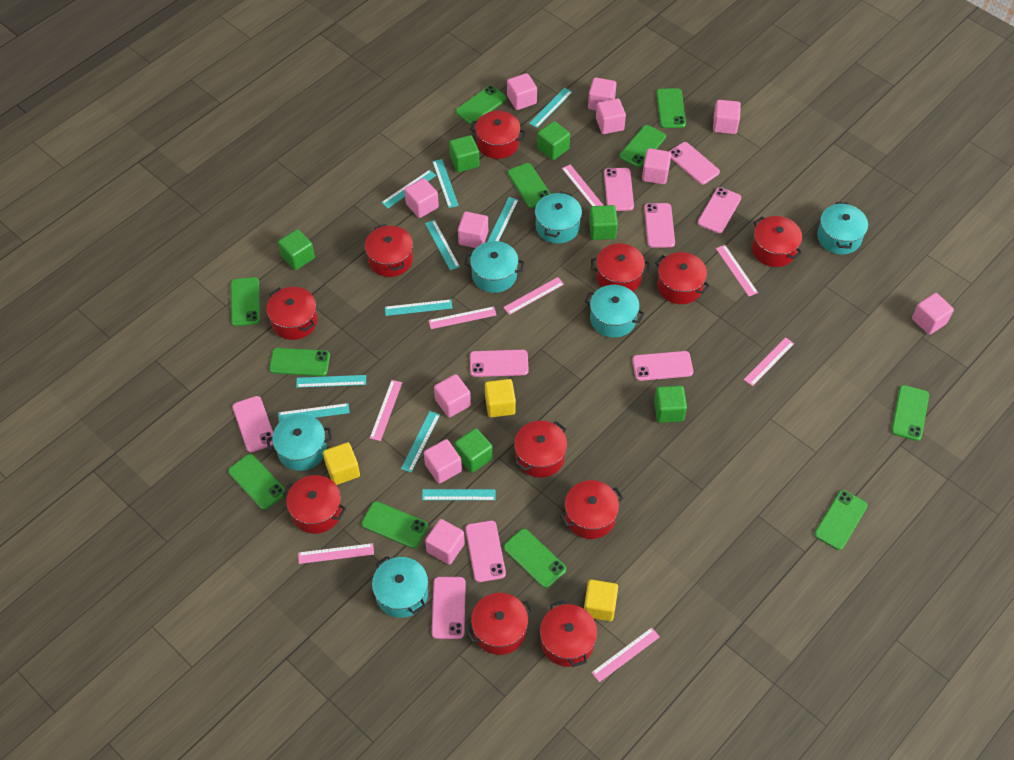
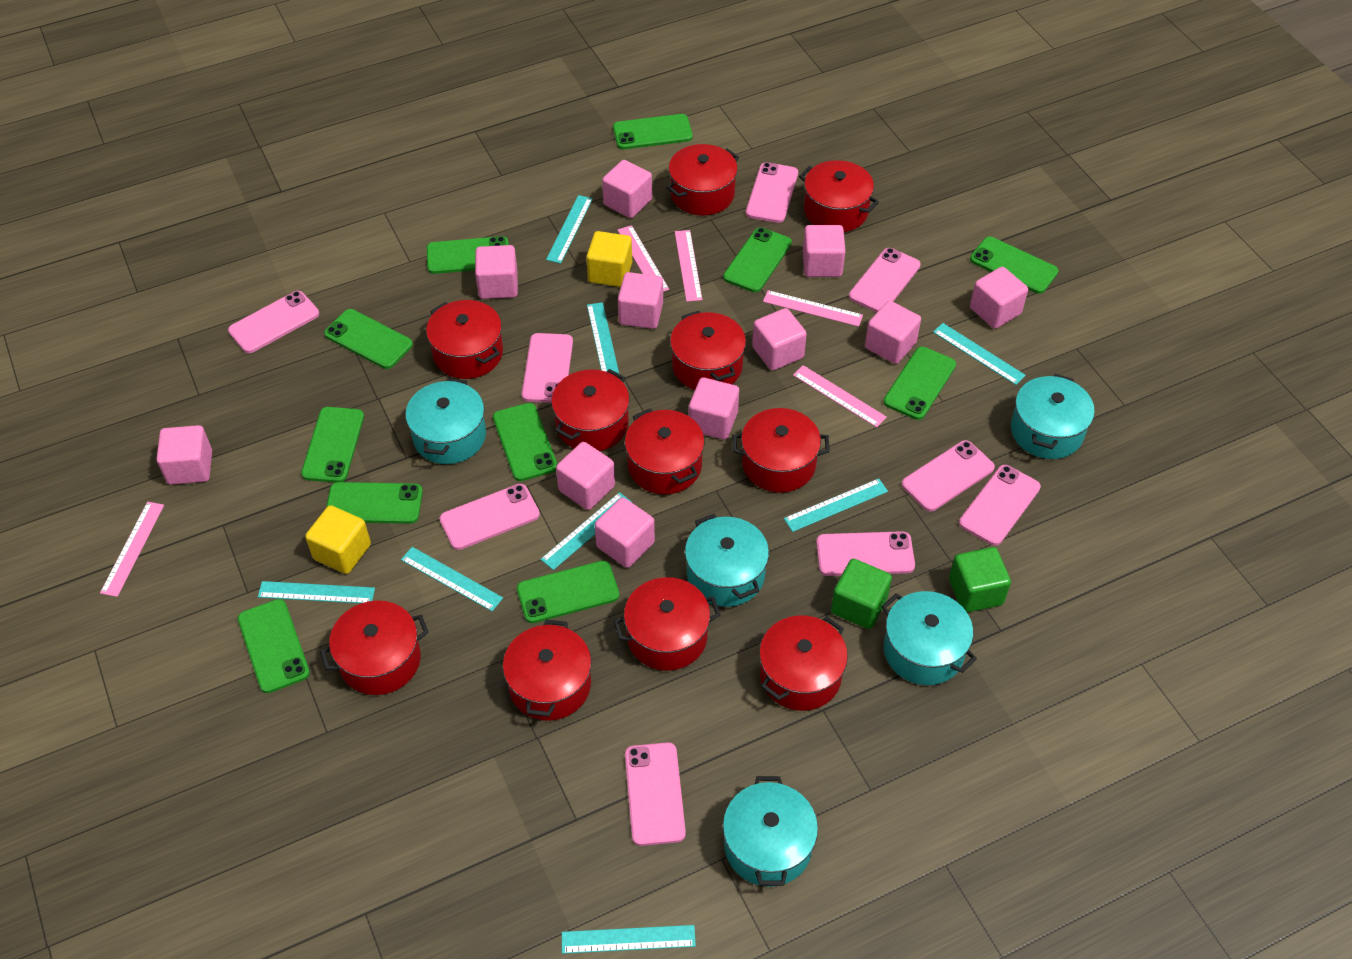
green cube: [278,229,315,270] [449,135,480,172] [455,428,493,473] [537,121,570,160] [589,205,618,240] [654,385,687,423] = 6 -> [831,559,892,629] [949,547,1011,613] = 2
pink ruler: [298,543,374,564] [370,380,402,441] [428,306,496,329] [503,277,564,315] [562,164,604,206] [591,627,660,682] [716,245,758,296] [744,337,794,386] = 8 -> [100,502,164,597] [618,225,669,292] [675,230,702,302] [763,290,863,327] [793,365,887,428] = 5
turquoise pot: [267,414,332,471] [372,556,428,618] [464,241,524,293] [535,191,582,244] [585,285,645,338] [817,202,868,254] = 6 -> [405,378,486,464] [685,514,769,607] [723,776,818,887] [881,591,977,685] [1011,374,1095,459] = 5
turquoise ruler: [278,403,350,423] [296,375,366,388] [381,170,436,208] [385,299,453,316] [401,411,440,473] [422,489,496,500] [425,220,460,270] [432,159,459,208] [487,197,518,242] [529,88,572,128] = 10 -> [258,581,375,603] [401,547,503,611] [541,492,632,570] [546,195,593,264] [562,925,696,954] [587,302,619,374] [784,479,888,532] [933,323,1026,385] = 8
yellow cube: [323,442,360,485] [485,379,516,417] [584,580,618,621] = 3 -> [305,505,371,574] [586,231,632,287] = 2

